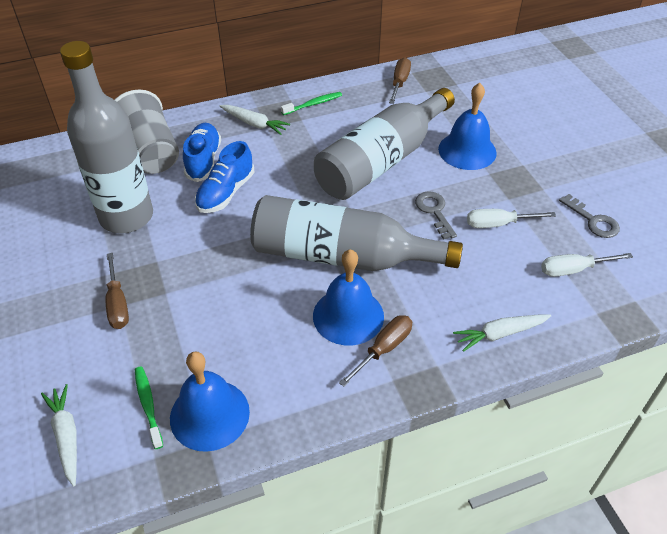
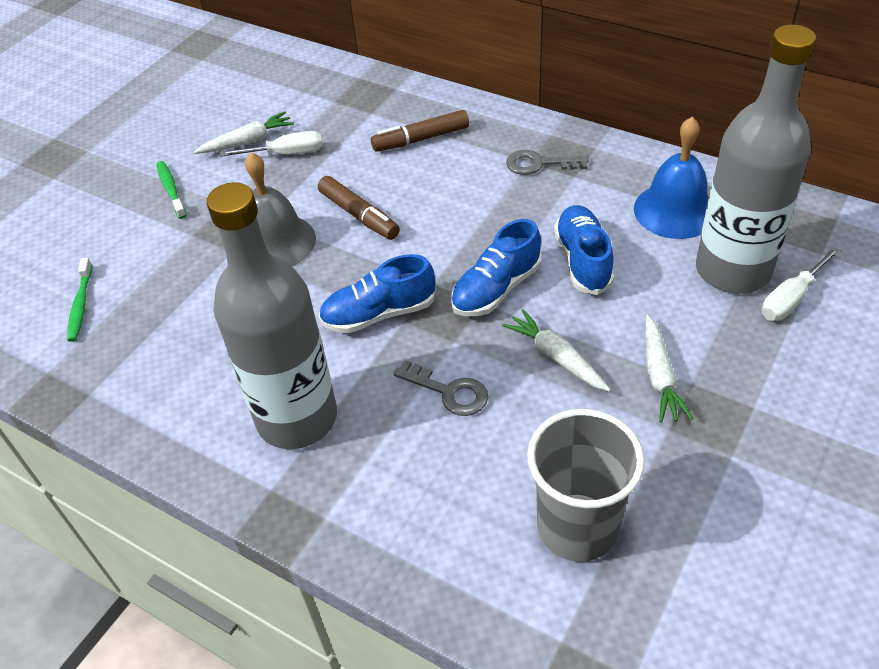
blue bell: [170,351,250,452] [313,249,384,345] [438,83,497,170] = 3 -> [634,117,709,239] = 1
blue shoe: [183,123,221,182] [195,141,255,213] = 2 -> [319,254,436,333] [451,219,542,316] [554,205,614,295] = 3
brown marker: none = 0 -> [318,176,400,240] [371,110,469,152] = 2
brown screwdriver: [106,253,129,329] [339,315,412,387] [389,58,411,104] = 3 -> none = 0
grey bell: none = 0 -> [245,152,316,266] = 1
grey bottle: [60,41,153,233] [250,195,463,271] [314,88,455,200] = 3 -> [207,182,337,449] [696,24,816,294] = 2

